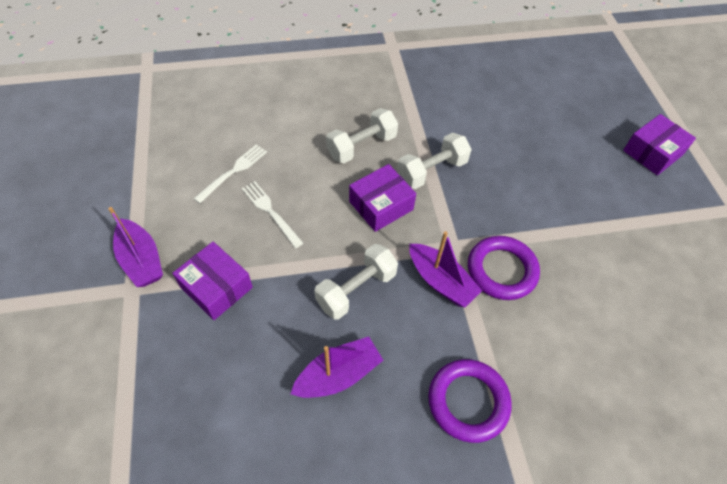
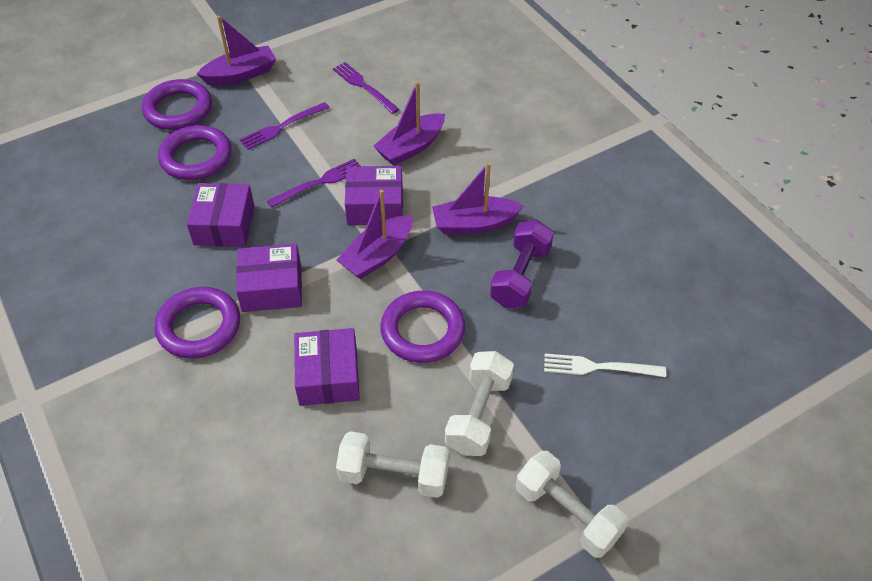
purple boat: [108,207,163,287] [291,337,383,398] [409,231,482,307] = 3 -> [197,16,276,86] [336,190,413,279] [373,81,445,166] [432,162,524,235] = 4
purple box: [172,242,253,320] [349,164,416,232] [623,114,696,175] = 3 -> [187,183,255,247] [236,244,302,312] [294,328,360,406] [345,166,403,225] = 4
purple dumbbell: none = 0 -> [490,220,554,308] = 1
purple fork: none = 0 -> [239,102,330,150] [267,159,361,208] [333,62,399,114] = 3
purple ring: [428,359,512,443] [468,236,540,300] = 2 -> [142,79,212,130] [154,287,240,359] [158,125,232,180] [381,290,465,363] = 4
white fork: [193,144,267,203] [242,181,303,248] = 2 -> [544,354,666,377] = 1

